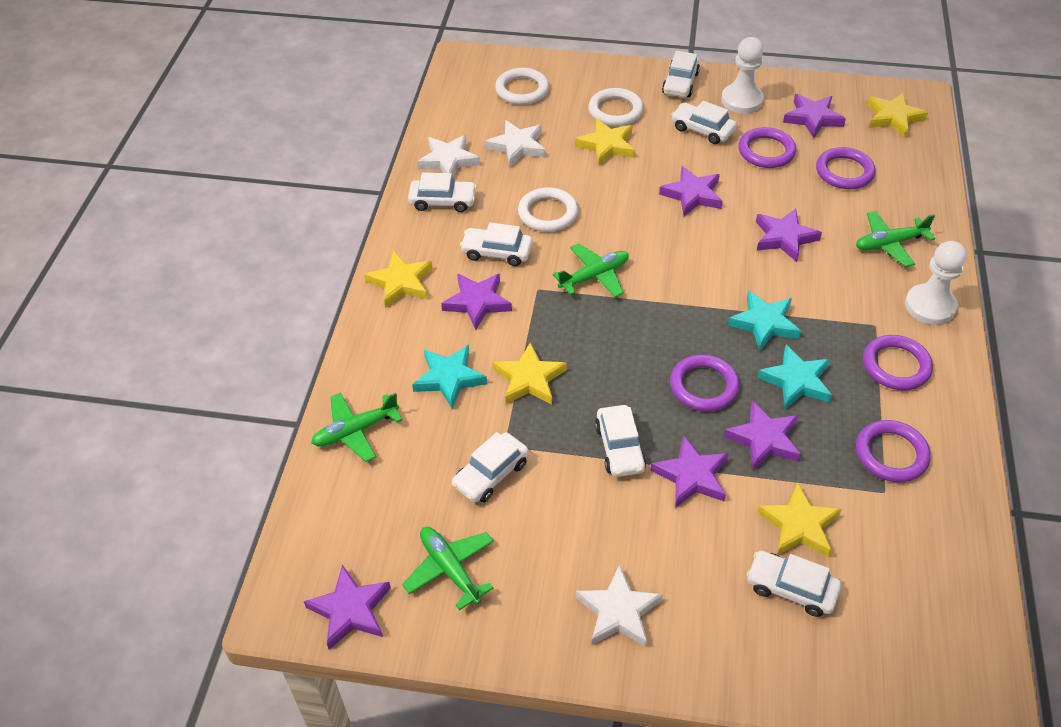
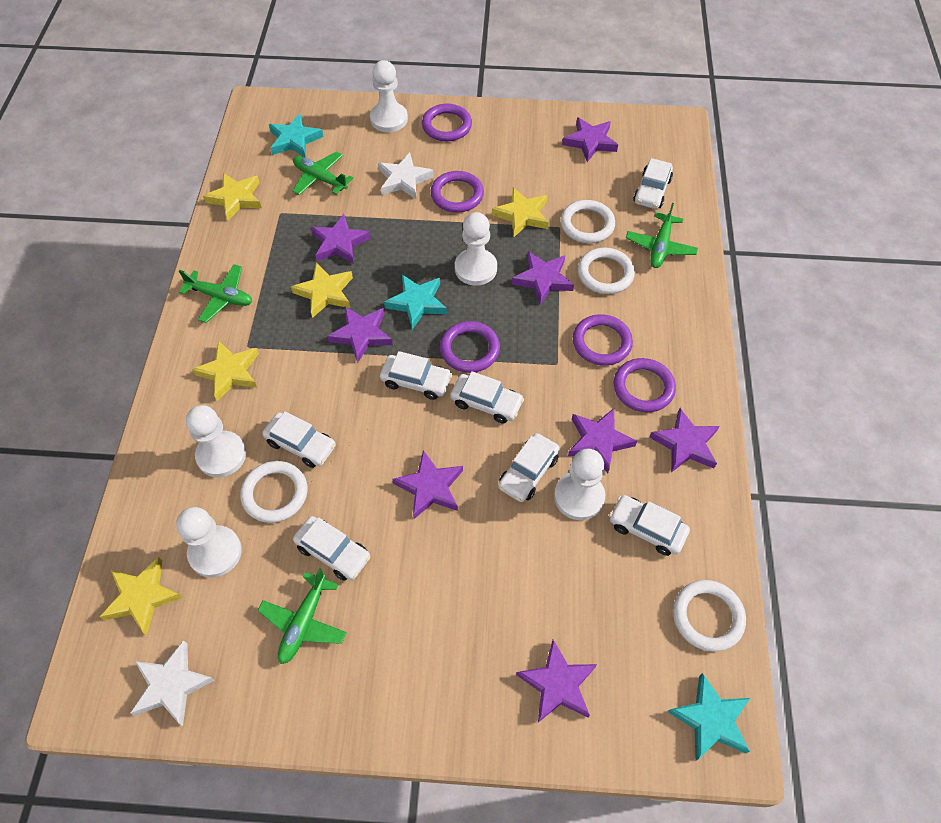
purple star: [304,565,391,650] [441,273,512,330] [650,436,729,508] [659,166,723,216] [724,401,802,471] [756,209,822,262] [783,94,846,138] = 7 -> [311,214,371,264] [327,307,393,363] [392,450,463,519] [512,252,574,305] [516,640,597,722] [562,117,618,162] [568,408,637,473] [649,408,719,472] = 8
white pawn: [721,37,764,113] [905,241,967,325] = 2 -> [176,507,242,578] [186,405,246,477] [370,60,408,132] [455,212,497,286] [554,449,605,520] = 5
white ring: [495,68,549,105] [518,187,578,232] [588,88,643,126] = 3 -> [240,461,308,523] [561,200,615,243] [578,248,635,294] [673,580,746,652] = 4
white star: [417,135,480,177] [485,120,545,167] [576,565,663,647] = 3 -> [131,640,215,726] [378,152,434,199] = 2

